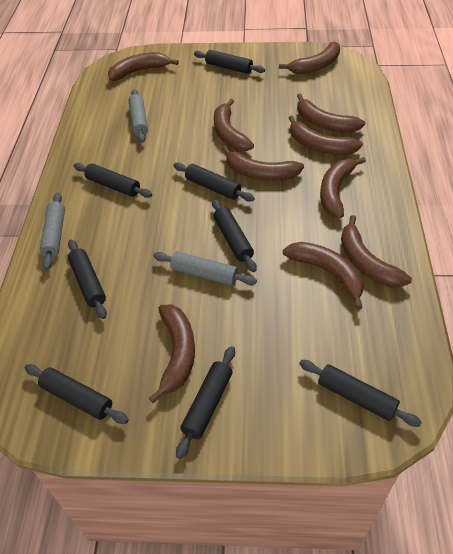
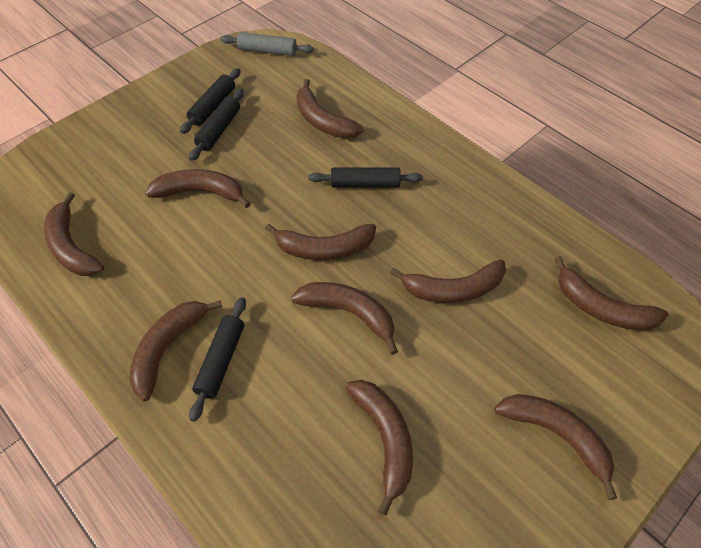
black rolling pin: [25,364,129,424] [68,239,107,319] [74,163,152,198] [173,163,255,201] [176,346,235,459] [194,50,265,74] [212,199,257,272] [299,360,422,427] = 8 -> [180,68,241,134] [189,89,244,161] [189,297,246,422] [309,167,423,188] = 4
grey rolling pin: [40,192,65,270] [129,89,148,143] [153,251,257,285] = 3 -> [220,32,314,56] = 1

